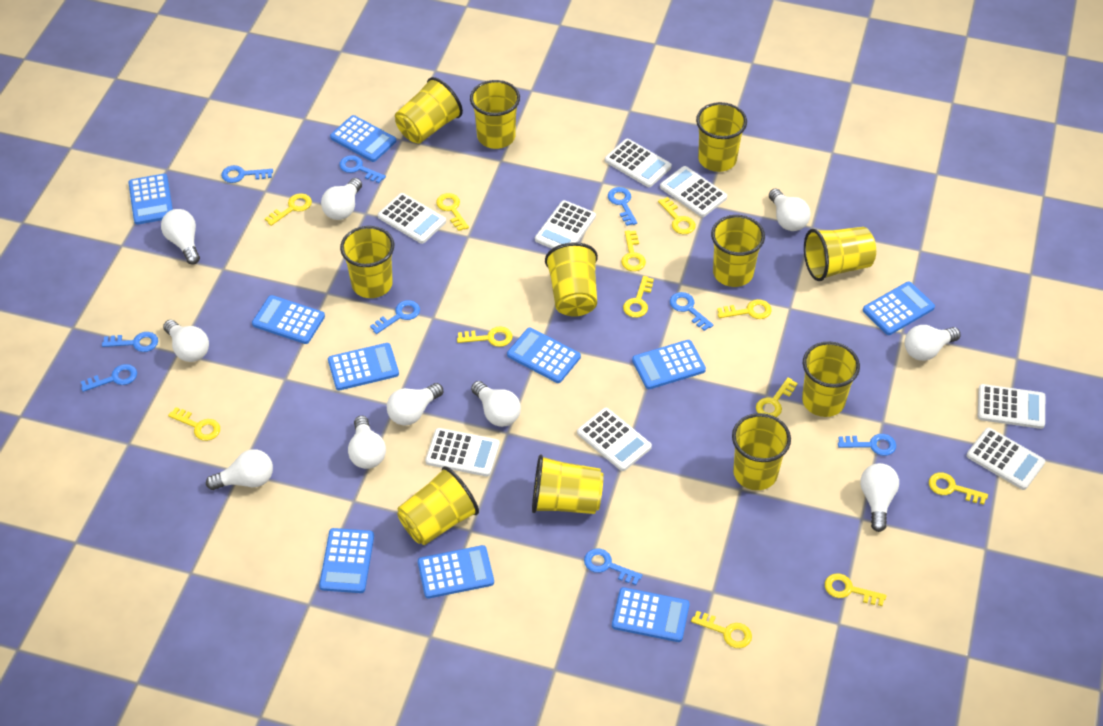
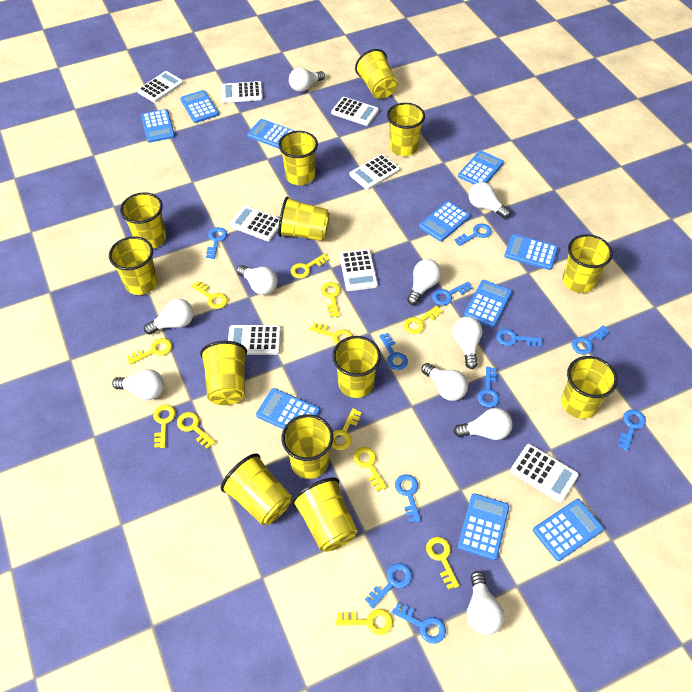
blue key: [81,364,137,392] [102,332,158,352] [221,165,273,183] [339,155,386,183] [370,300,420,334] [584,548,642,585] [608,187,637,226] [670,292,713,331] [838,434,896,456] = 9 -> [206,227,227,259] [365,563,412,609] [379,333,408,370] [392,603,446,644] [395,474,421,523] [432,282,473,305] [454,224,492,246] [477,367,499,408] [496,329,542,347] [572,325,610,354] [618,409,646,451] = 11
yellow cup: [340,226,394,298] [395,77,463,144] [397,466,479,545] [470,80,520,149] [532,455,603,514] [545,242,598,317] [696,102,747,172] [711,215,765,287] [732,413,791,490] [802,341,860,417] [804,227,876,281] = 11 -> [109,236,158,295] [120,192,166,249] [200,341,247,405] [221,453,292,525] [278,131,318,185] [278,196,330,241] [281,414,333,479] [292,477,358,552] [332,336,381,398] [355,49,398,99] [387,103,425,156] [561,356,618,419] [563,234,613,293] = 13

